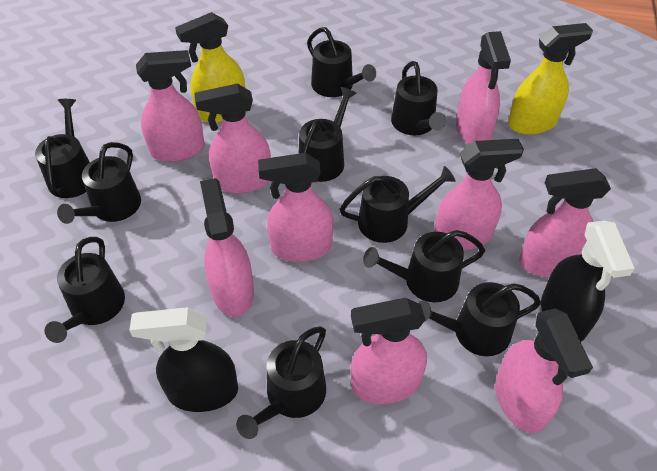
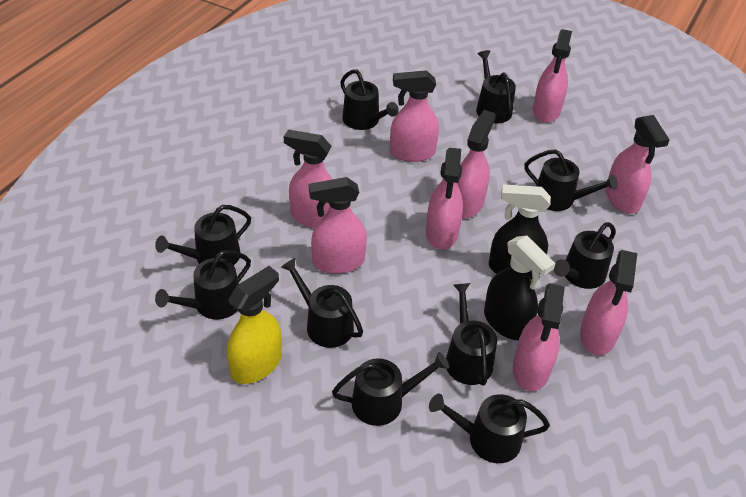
yellow spray bottle: [175,12,246,123] [508,23,593,135] = 2 -> [227,266,281,384] = 1

